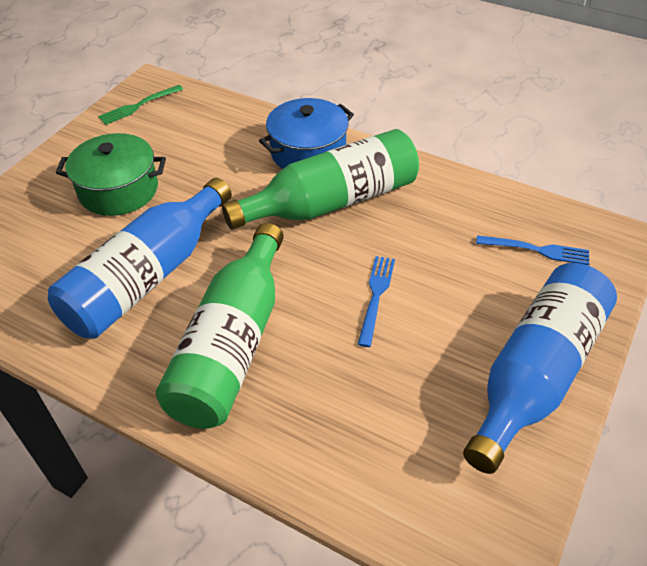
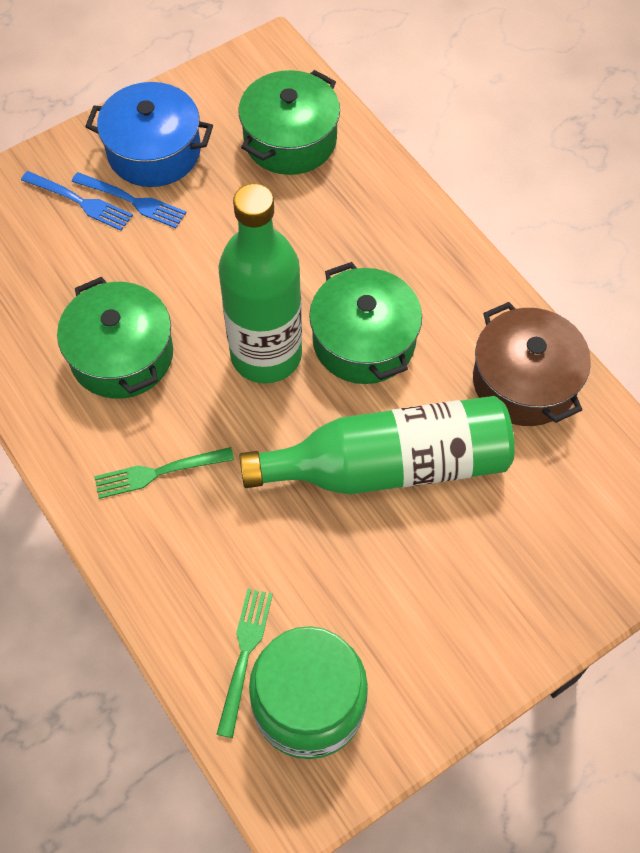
blue bottle: [48,178,232,339] [463,263,617,474] = 2 -> none = 0
brown pot: none = 0 -> [473,302,591,426] = 1
green fork: [98,85,183,125] = 1 -> [94,447,234,499] [216,589,273,738] = 2
green jar: none = 0 -> [249,626,368,759] = 1
green pot: [56,133,166,216] = 1 -> [57,277,173,399] [238,70,340,175] [309,262,422,384] = 3

